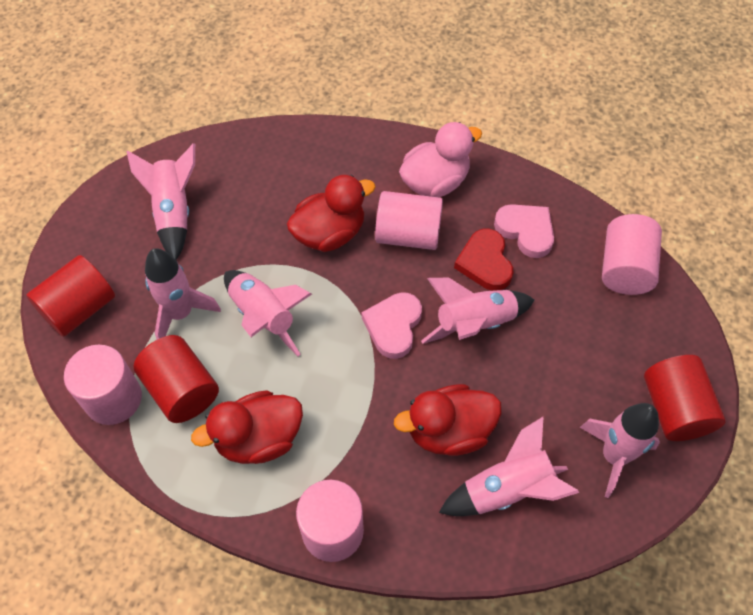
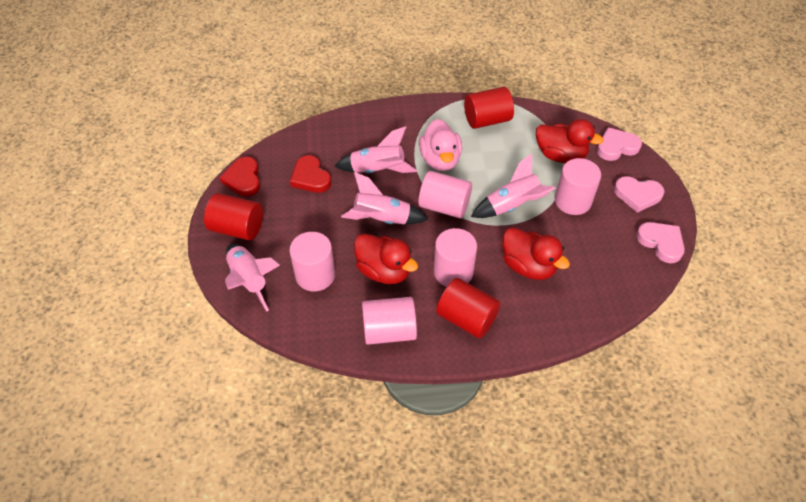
pink cylinder: [64,345,142,425] [296,480,364,562] [375,191,443,250] [602,214,662,295] = 4 -> [289,232,335,291] [362,297,417,345] [418,171,472,218] [434,228,477,287] [555,158,601,215] = 5
pink heart: [362,292,422,359] [494,204,554,258] = 2 -> [597,127,642,161] [614,176,665,213] [636,222,685,263] = 3
pink rocket: [127,143,195,260] [145,249,221,339] [224,270,312,356] [421,278,534,344] [439,417,579,516] [580,403,660,498] = 6 -> [225,244,280,312] [335,126,417,173] [341,172,428,225] [471,154,556,218] = 4
red heart: [454,229,513,291] = 1 -> [220,157,260,196] [290,155,331,193] = 2

